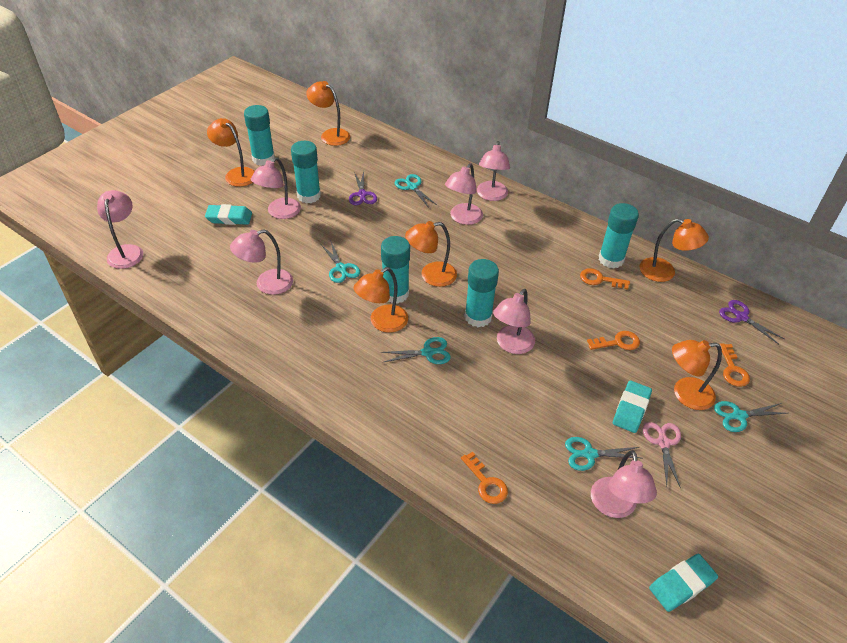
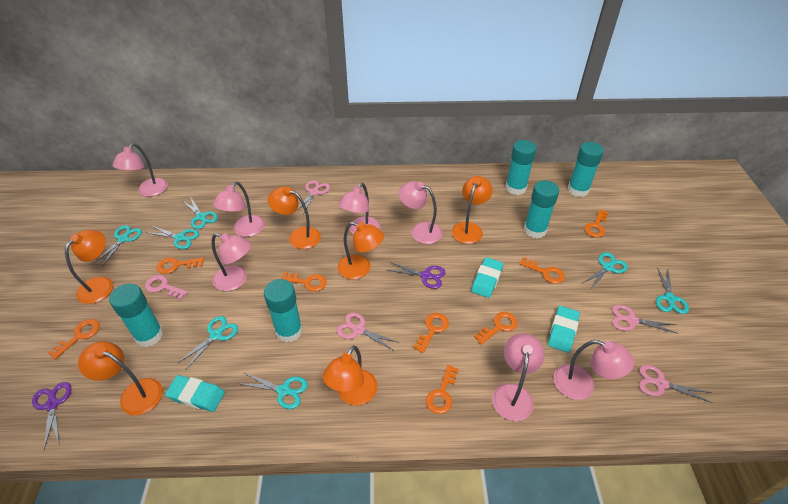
orange key: [461,451,508,504] [580,268,630,290] [587,331,640,350] [720,343,750,387] = 4 -> [48,319,100,360] [157,257,204,274] [280,272,326,292] [413,313,449,353] [426,365,459,414] [474,312,517,345] [519,257,565,284] [584,209,609,238] = 8
pink key: none = 0 -> [145,275,188,300] = 1
pink scissors: [643,422,681,489] = 1 -> [296,180,330,214] [337,312,400,351] [612,305,678,334] [639,365,713,403] = 4
turquoise scissors: [322,242,360,283] [381,337,451,364] [395,174,437,208] [565,437,641,471] [714,401,787,432] = 5 -> [93,225,142,266] [145,226,199,249] [178,316,238,370] [183,197,218,229] [238,372,308,409] [581,252,628,290] [656,267,689,314] = 7

